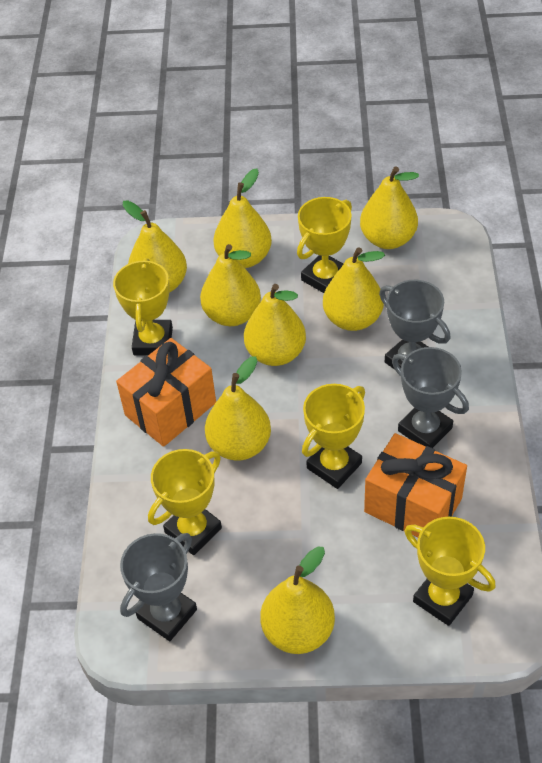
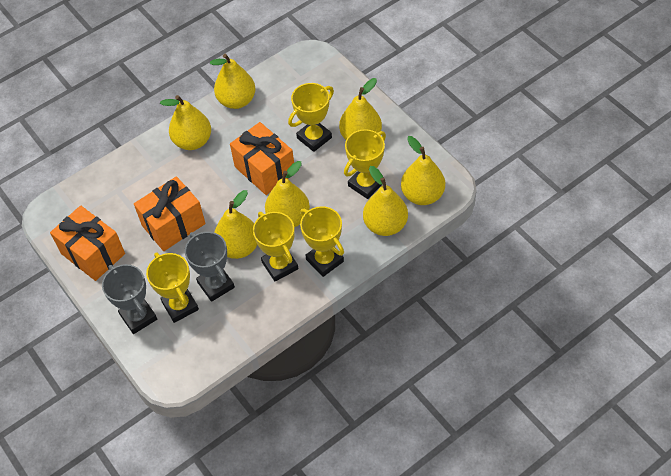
grey trophy: [120,533,197,641] [379,280,450,370] [392,347,469,448] = 3 -> [102,264,157,334] [185,232,235,302] = 2
orange gift: [116,338,216,447] [364,433,467,537] = 2 -> [50,205,125,281] [134,176,206,251] [230,122,294,195] = 3
yellow pear: [123,200,187,293] [200,244,261,326] [205,356,271,461] [213,168,272,268] [244,284,306,366] [260,546,335,654] [323,247,385,331] [360,166,419,249] = 8 -> [160,95,211,150] [210,54,256,109] [214,190,257,259] [265,161,310,227] [339,78,382,140] [363,166,408,236] [401,136,445,205] = 7

